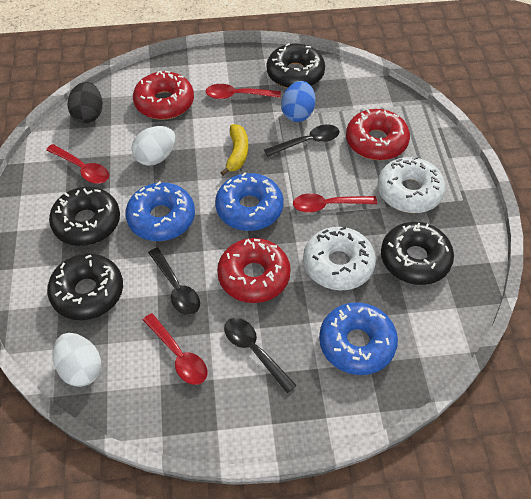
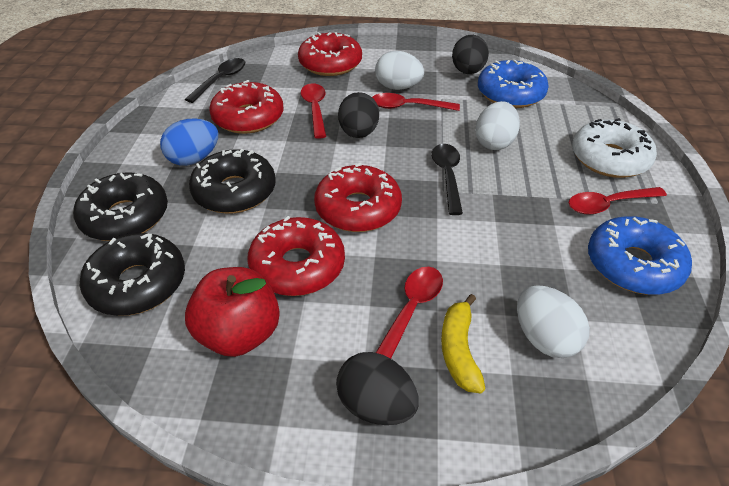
black donut: [47,253,123,320] [49,187,120,246] [267,43,325,88] [381,222,454,285] = 4 -> [73,172,168,241] [79,233,185,316] [189,149,276,214] = 3
black egg: [68,82,103,123] = 1 -> [336,352,419,425] [338,92,379,138] [452,35,489,74] = 3
black spoon: [148,248,200,315] [224,318,297,393] [264,125,340,157] = 3 -> [185,58,245,103] [431,144,463,215] = 2
blue donut: [125,181,195,241] [215,172,284,231] [319,302,398,375] = 3 -> [478,60,549,108] [588,216,692,295] = 2
red apple: none = 0 -> [185,267,280,357] = 1
red donut: [133,71,194,120] [217,238,291,303] [346,109,410,160] = 3 -> [209,80,283,134] [247,216,345,296] [298,32,362,76] [314,163,402,232] = 4
white donut: [303,226,376,291] [377,157,446,213] = 2 -> [572,118,657,178] = 1
white egg: [52,333,101,387] [132,126,176,166] = 2 -> [375,51,424,90] [475,101,520,150] [517,285,590,358] = 3

